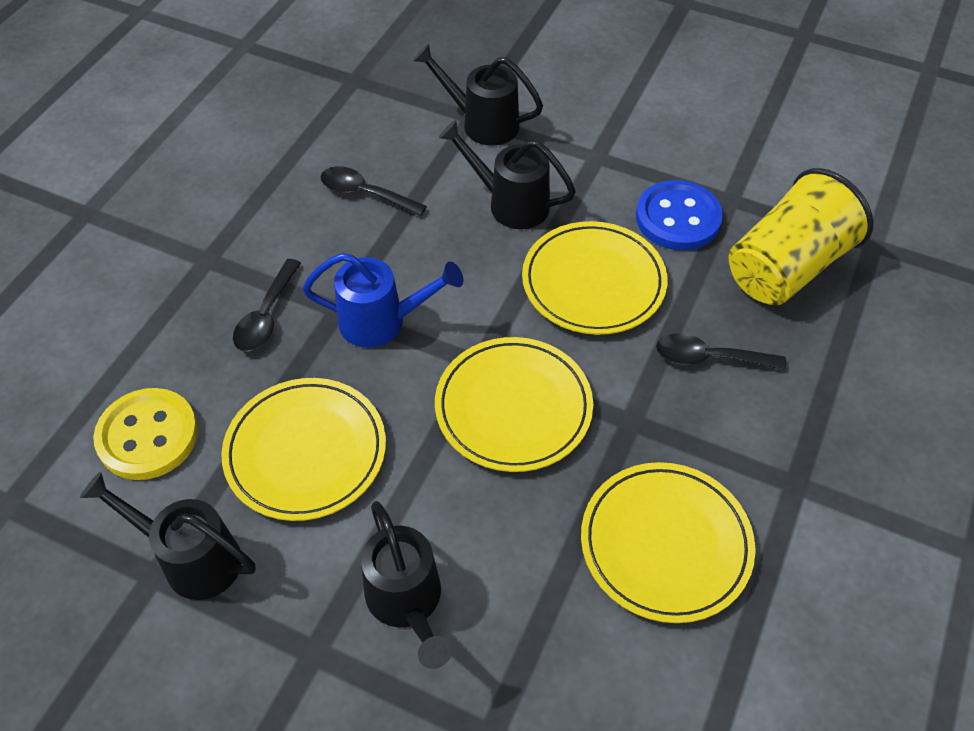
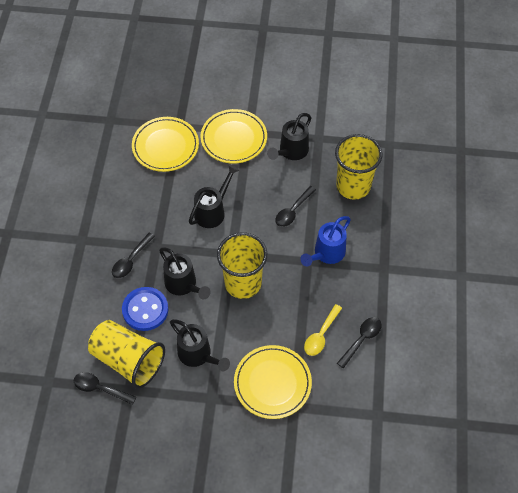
black spoon: [233,259,301,352] [320,166,427,216] [656,334,786,370] = 3 -> [74,372,136,405] [112,233,155,278] [275,186,316,227] [337,317,381,368] = 4
yellow button: [93,388,198,480] = 1 -> none = 0
yellow cup: [729,168,874,305] = 1 -> [88,320,165,389] [217,232,267,299] [335,134,383,200] = 3
yellow plate: [221,378,386,521] [435,337,593,472] [522,221,668,335] [581,462,756,623] = 4 -> [132,117,199,172] [200,109,267,164] [234,345,312,419] = 3
yellow spoon: none = 0 -> [304,304,342,356] = 1

